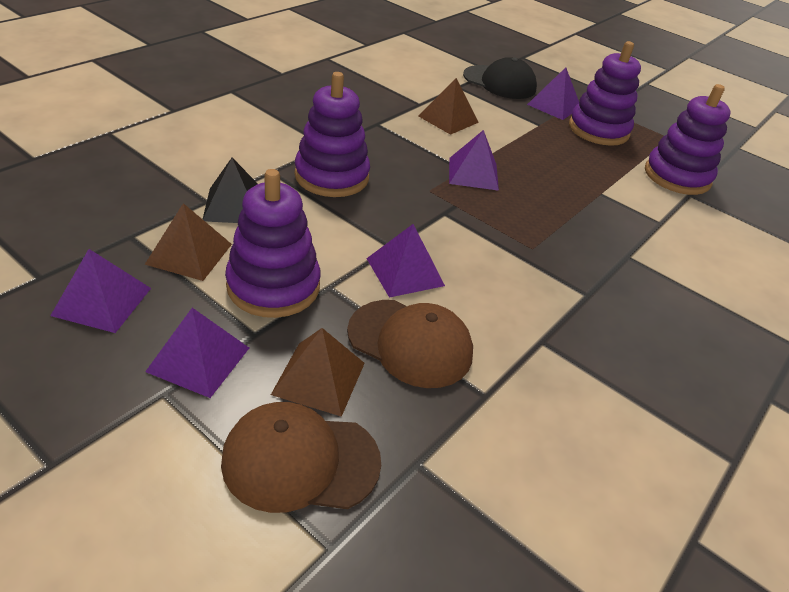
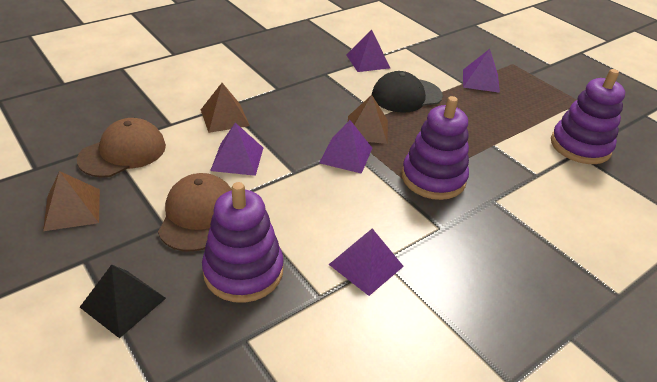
purple stacking toy: [225,169,321,318] [294,72,370,197] [569,41,641,146] [645,84,731,195] = 4 -> [202,182,284,303] [402,96,469,200] [551,69,625,164] = 3

